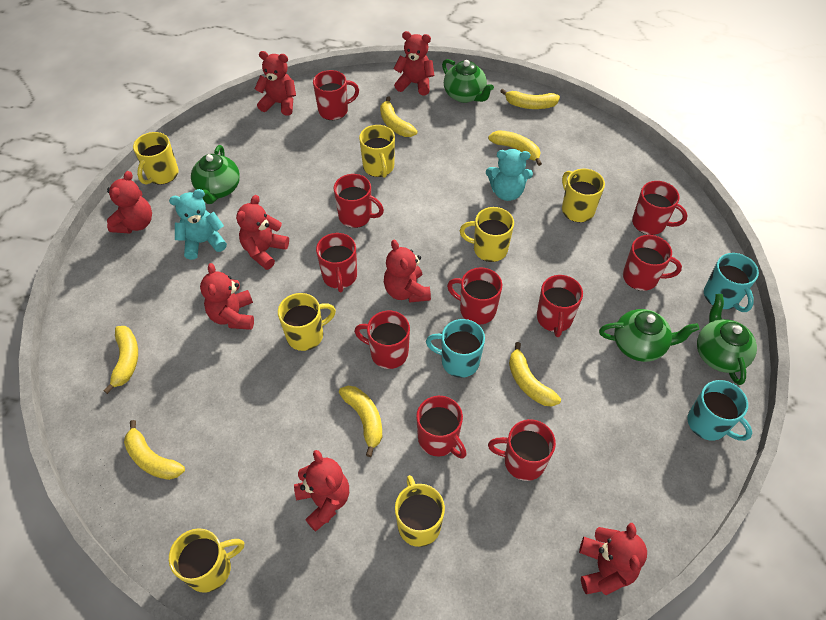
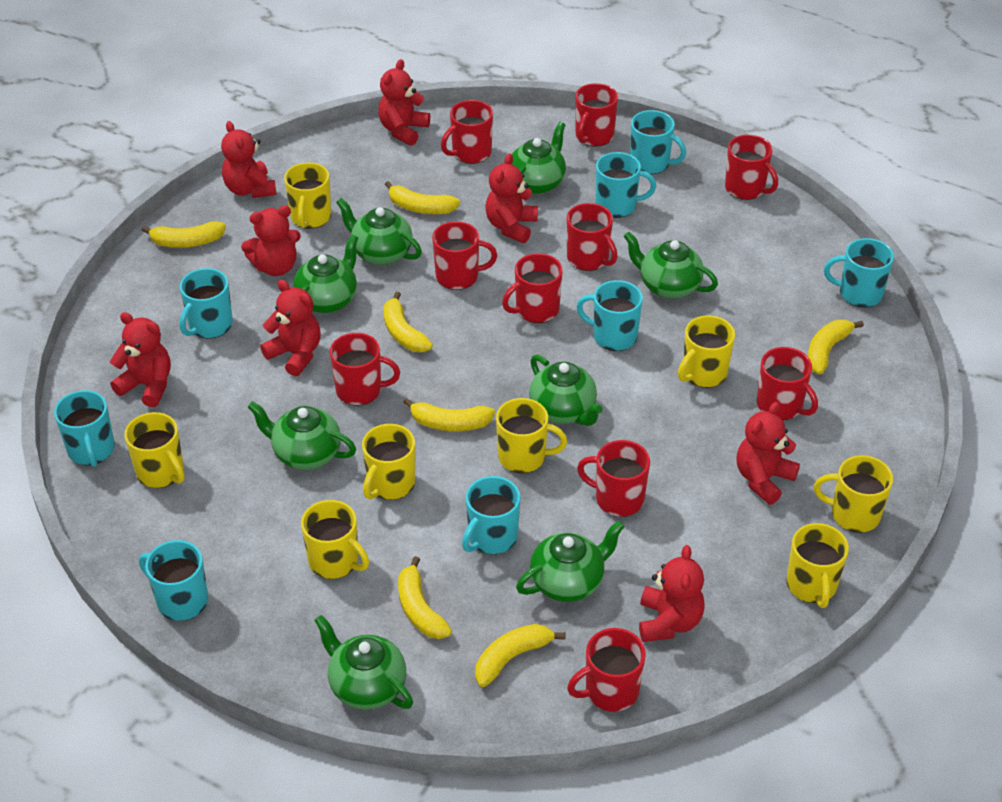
green teapot: [191,145,240,204] [442,59,494,103] [599,309,699,362] [697,294,757,385] = 4 -> [248,401,356,470] [293,234,358,313] [314,615,413,710] [336,198,422,265] [511,122,566,194] [516,521,625,602] [529,355,603,426] [624,232,718,299] = 8
turquoise mug: [426,319,485,378] [687,380,752,441] [704,253,759,312] = 3 -> [54,390,115,467] [139,540,208,621] [179,268,233,339] [462,476,520,554] [576,280,643,351] [596,152,656,218] [630,110,686,174] [824,238,894,307] = 8
turquoise teddy bear: [169,189,227,260] [486,149,533,201] = 2 -> none = 0
yellow mug: [133,132,179,185] [169,528,244,593] [278,293,336,351] [359,125,395,178] [395,475,445,547] [460,207,514,262] [562,169,605,222] = 7 -> [124,412,184,488] [284,162,331,229] [301,500,369,579] [362,424,415,500] [496,398,567,473] [678,315,735,388] [786,523,849,608] [814,455,893,533] = 8

